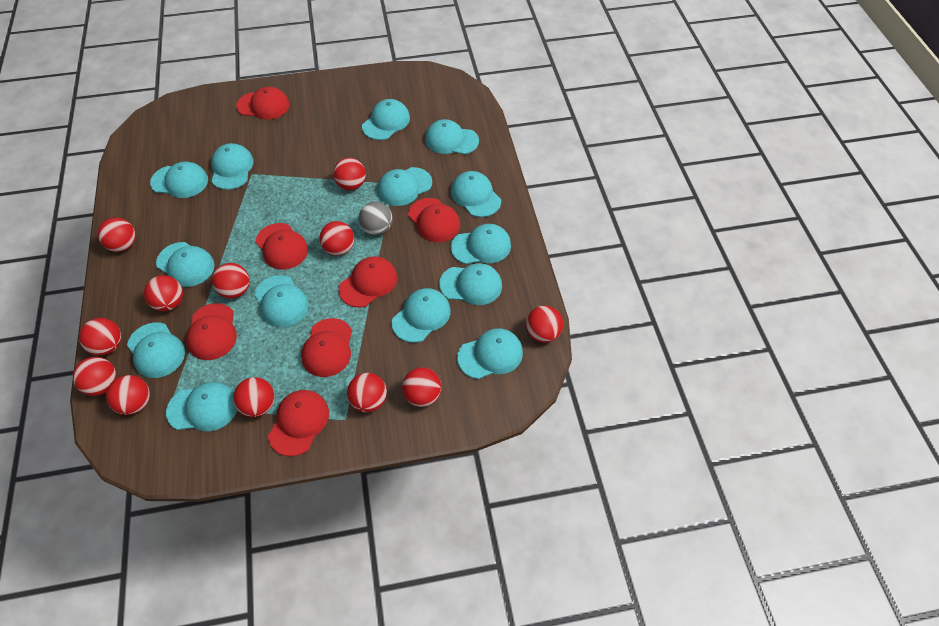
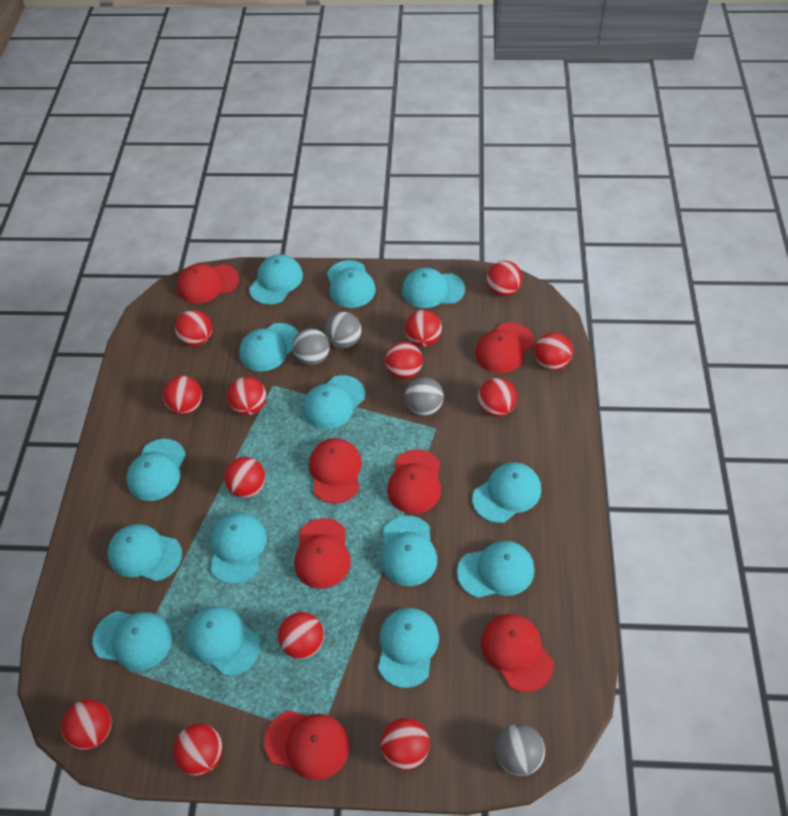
grey ball: [359,202,393,235] = 1 -> [292,328,330,366] [325,312,361,349] [405,377,444,416] [495,724,545,777] = 4
red ball: [73,357,116,396] [79,318,121,356] [98,218,136,252] [106,375,150,415] [144,275,183,311] [212,263,250,299] [233,377,275,417] [320,221,354,256] [333,158,366,190] [347,373,387,412] [402,368,442,407] [526,306,563,343] = 12 -> [61,700,111,750] [163,376,202,414] [173,724,223,776] [175,310,212,346] [224,457,265,498] [227,377,266,415] [278,612,324,659] [381,718,430,770] [385,342,423,379] [405,310,442,347] [478,378,517,417] [487,261,522,296] [535,332,573,370] = 13

